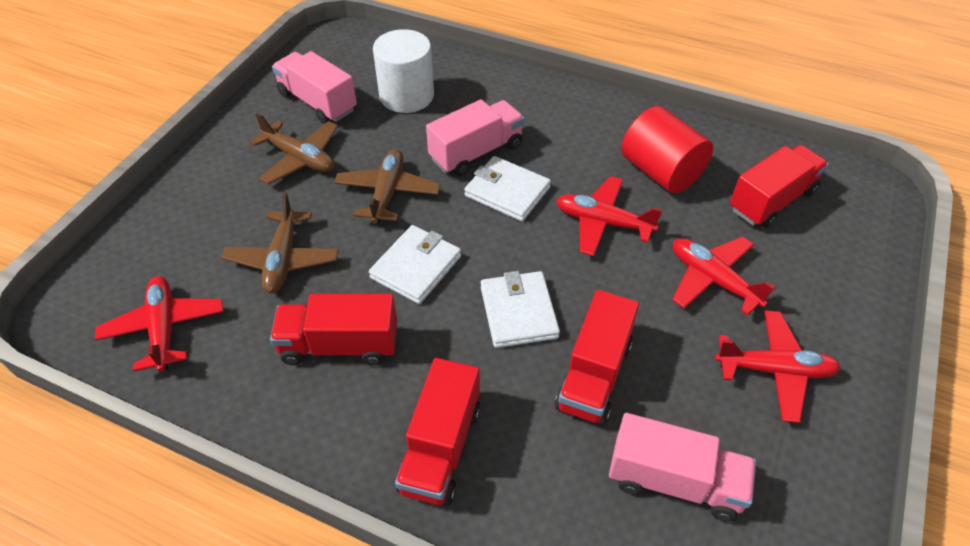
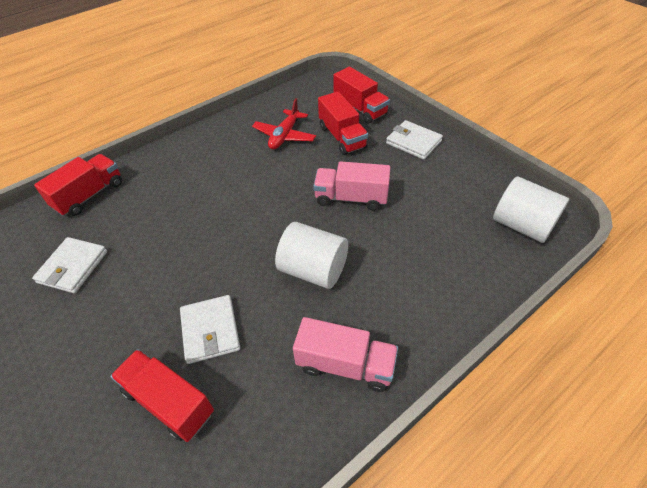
brown plane: [221,192,339,294] [250,113,338,185] [334,149,440,225] = 3 -> none = 0
pink truck: [272,51,357,124] [426,99,524,176] [609,413,756,521] = 3 -> [293,317,398,392] [313,161,390,211] = 2
red cylinder: [621,106,713,194] = 1 -> none = 0
red plane: [95,276,224,372] [556,176,662,256] [672,236,776,316] [715,310,841,423] = 4 -> [252,98,316,150] = 1
white cylinder: [373,29,434,113] = 1 -> [275,222,348,289] [493,176,569,243] = 2

